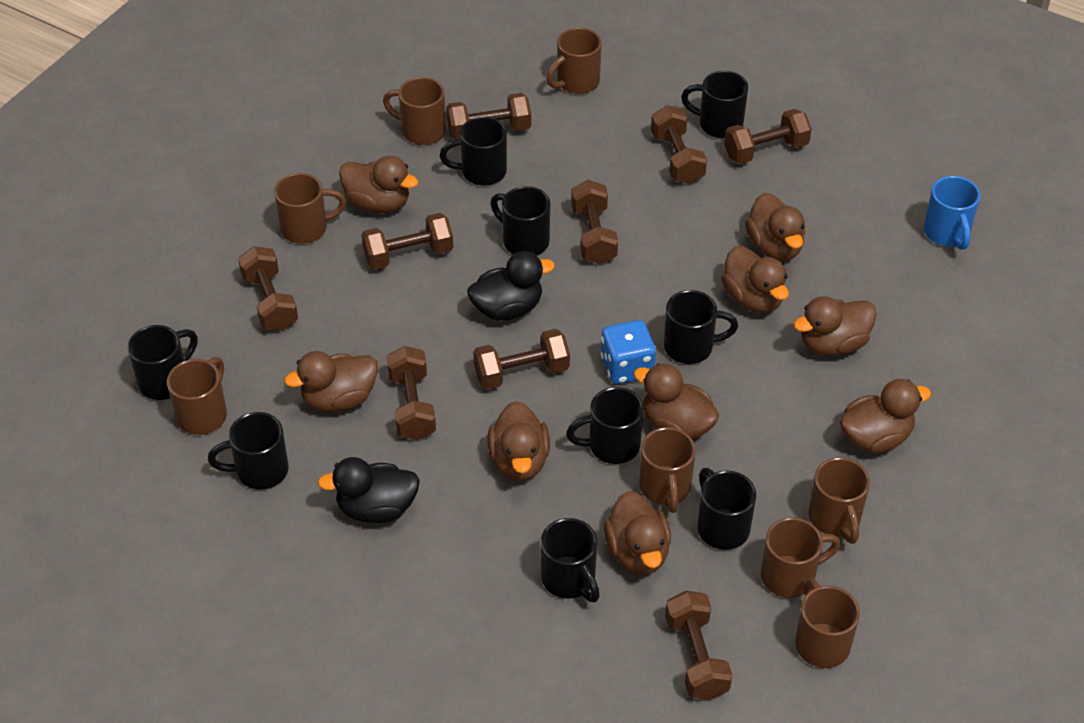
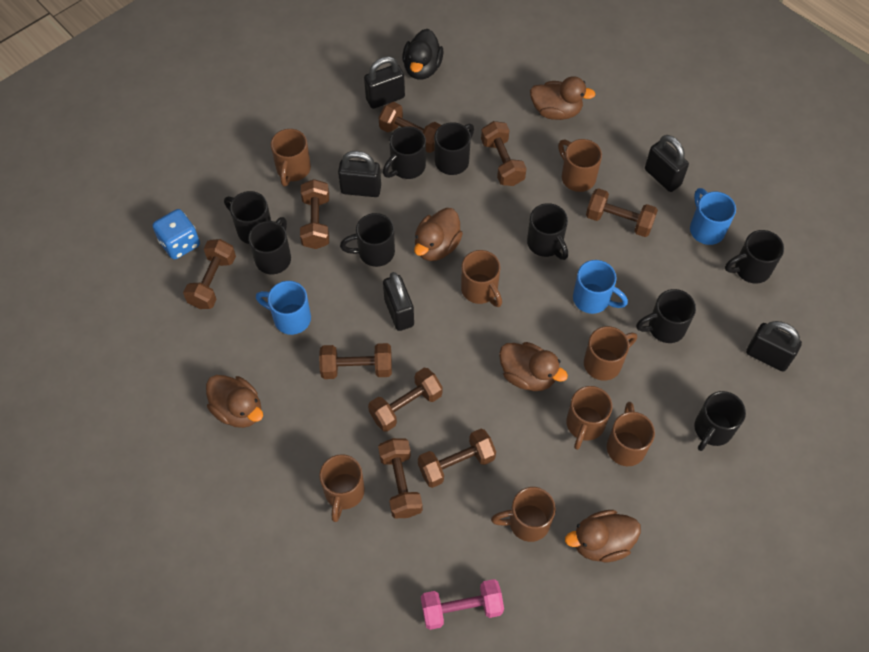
black duck: [318,457,420,523] [467,251,555,321] = 2 -> [402,29,444,79] = 1
black padlock: none = 0 -> [338,151,381,197] [364,56,405,109] [383,272,414,331] [645,135,689,192] [746,321,802,371] = 5
blue mug: [924,176,980,250] = 1 -> [256,281,311,335] [573,260,628,314] [690,188,736,245] = 3
brown duck: [284,351,378,412] [339,156,418,213] [487,401,550,481] [604,491,671,574] [634,363,719,439] [721,246,789,313] [745,193,805,261] [794,296,877,356] [840,379,931,453] = 9 -> [206,375,263,428] [414,208,463,261] [499,342,568,391] [530,76,596,120] [565,510,641,562] = 5
pink dumbbell: none = 0 -> [421,579,504,630] = 1

